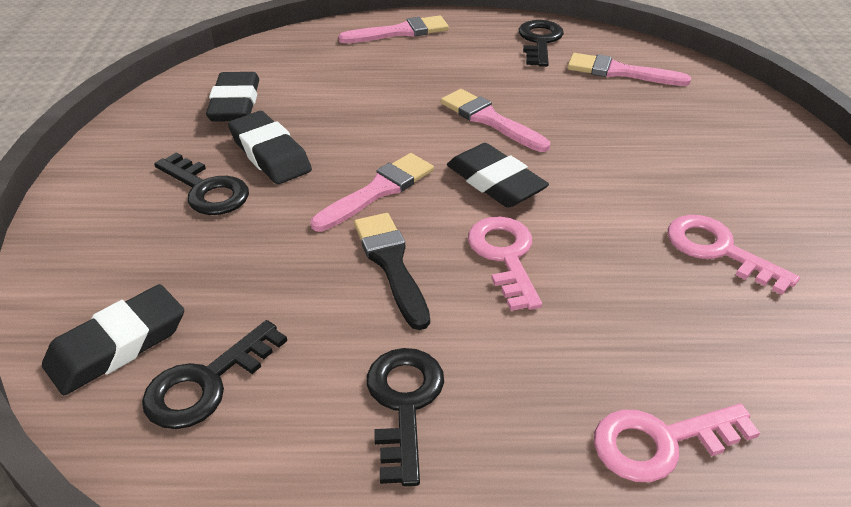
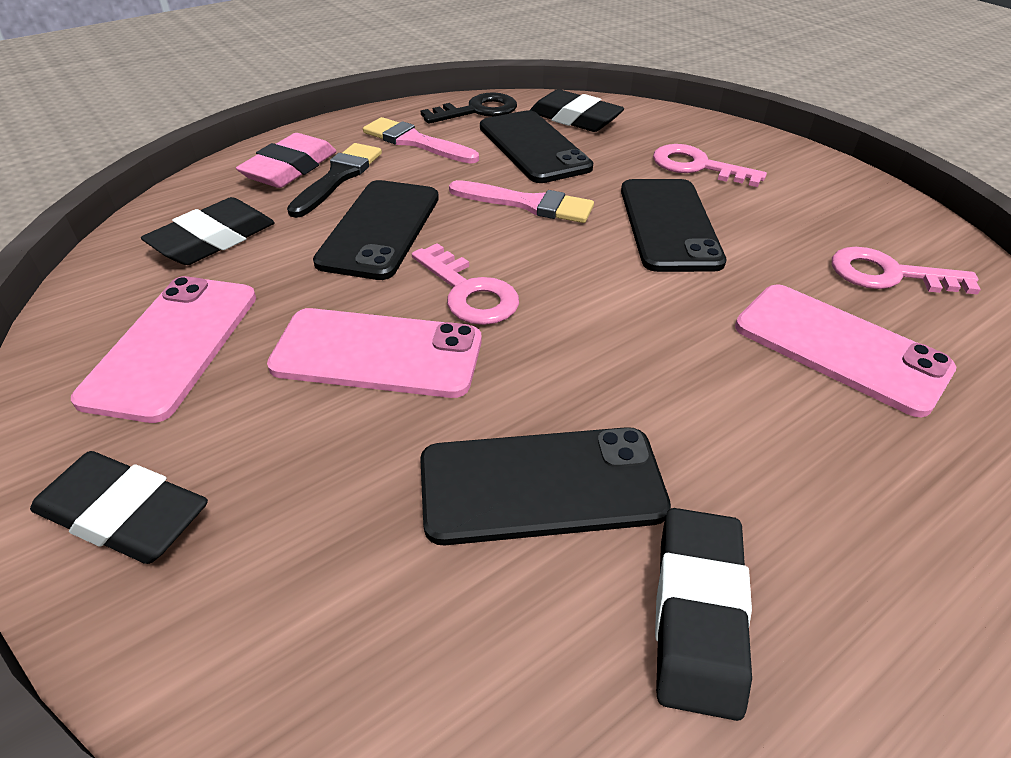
black key: [142,320,287,429] [154,152,249,215] [367,348,444,486] [519,20,564,67] = 4 -> [421,92,517,124] = 1
black phone: none = 0 -> [313,180,439,280] [420,427,671,545] [480,110,593,183] [621,179,727,272] = 4
pink brush: [311,153,434,232] [338,16,449,43] [441,89,550,152] [567,53,691,86] = 4 -> [363,117,479,164] [449,180,594,223] = 2
pink eraser: none = 0 -> [236,133,337,188] = 1
pink phone: none = 0 -> [71,276,256,423] [267,308,482,398] [735,284,956,417] = 3

